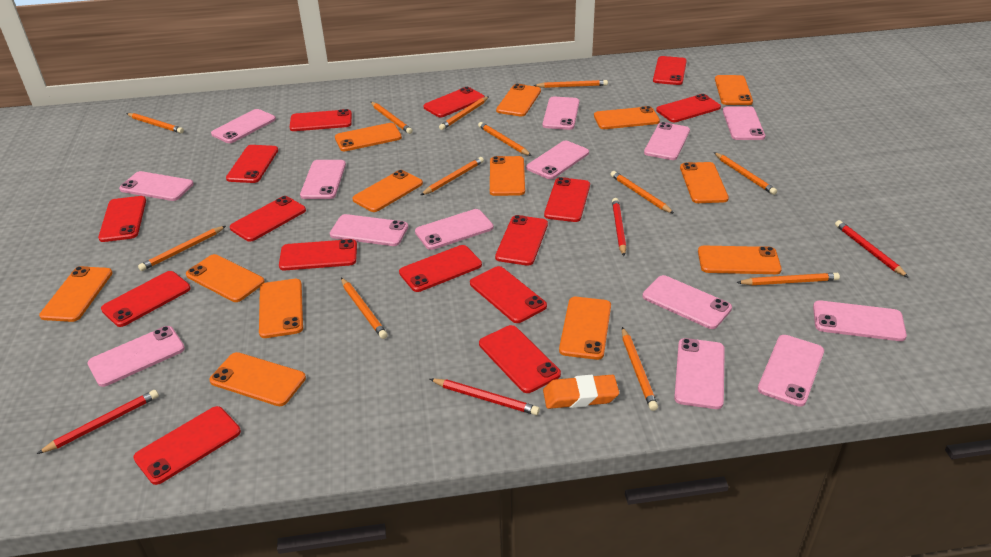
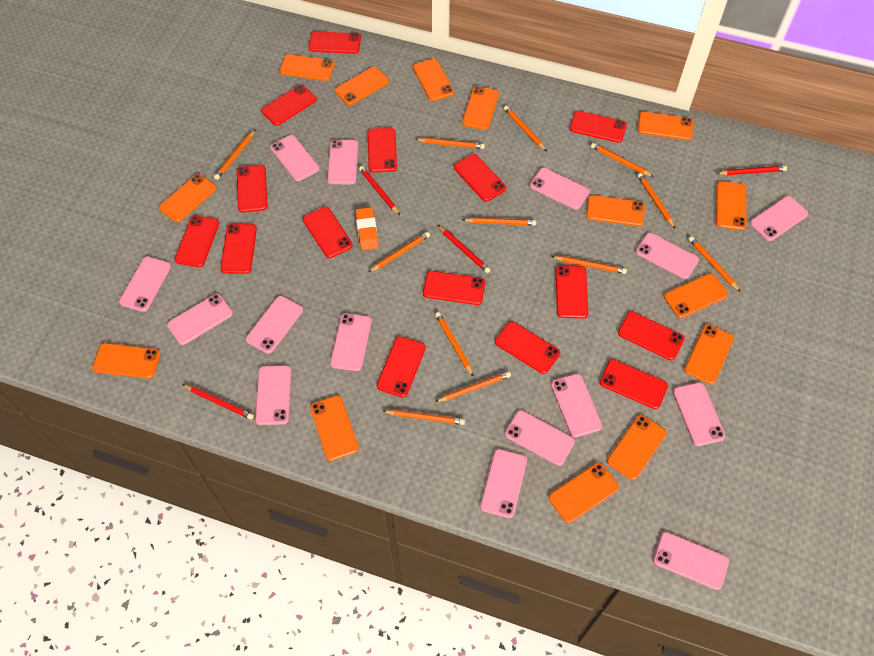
orange phone: [39,266,112,322] [186,254,265,302] [210,352,306,406] [259,279,303,338] [335,123,402,151] [352,170,423,212] [490,156,525,196] [496,84,541,116] [559,297,611,360] [594,106,660,129] [680,162,729,203] [698,246,782,274] [715,75,753,105] = 13 -> [92,343,161,379] [159,174,217,222] [280,54,334,81] [310,395,359,461] [335,67,389,105] [413,58,454,101] [462,86,499,130] [548,463,619,523] [586,195,645,226] [607,415,667,480] [638,112,693,140] [664,273,728,318] [684,324,734,384] [716,181,746,230] = 14
pink phone: [87,326,185,387] [119,171,194,201] [211,109,276,143] [300,160,346,199] [330,214,408,246] [415,209,494,250] [526,141,589,179] [543,97,579,130] [643,275,732,329] [644,122,690,160] [674,338,725,409] [723,106,765,140] [758,335,824,407] [813,300,907,341] = 14 -> [119,256,171,312] [167,294,233,345] [246,296,303,354] [255,365,291,425] [270,135,320,181] [327,140,358,184] [330,313,372,371] [480,449,527,518] [505,410,575,466] [530,168,590,210] [551,374,602,437] [636,233,699,279] [653,532,729,590] [673,382,725,446] [750,196,808,241] = 15

